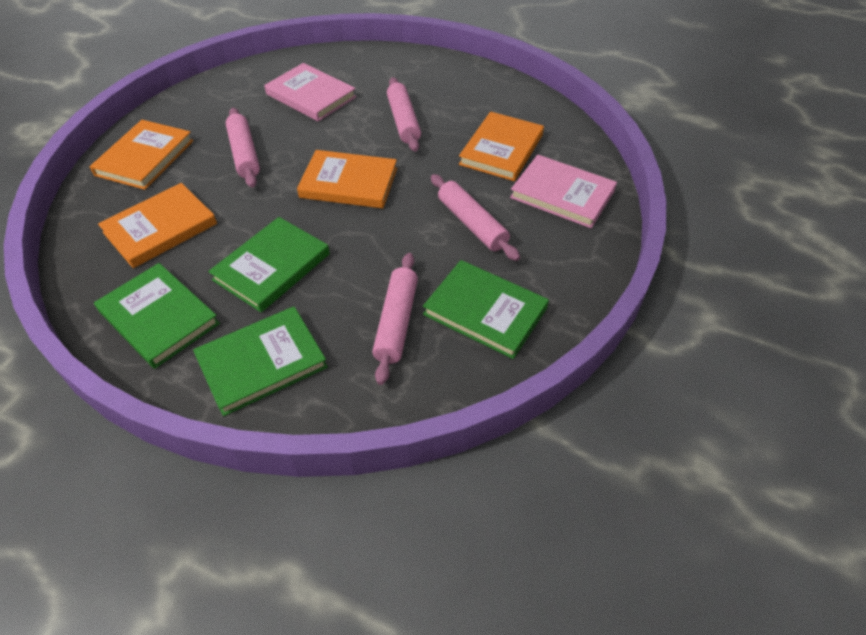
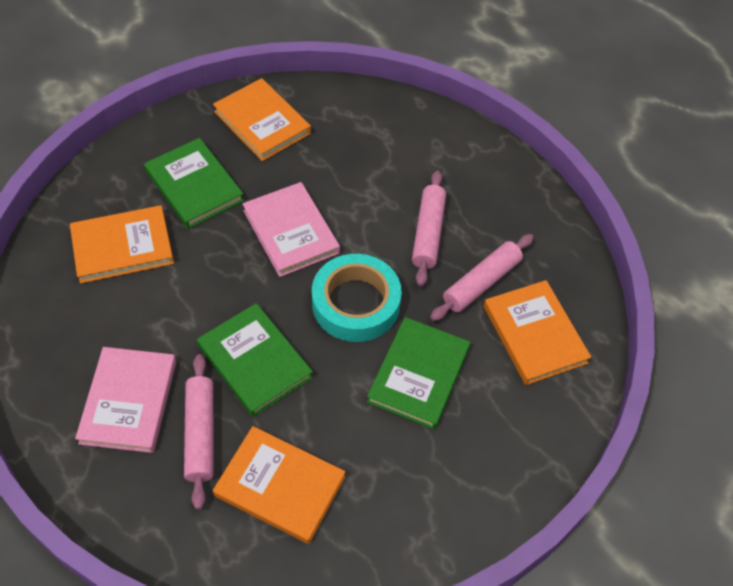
green book: [94,263,220,369] [193,306,328,416] [208,217,330,313] [423,260,549,359] = 4 -> [144,138,244,229] [197,303,313,417] [367,317,470,430] = 3
pink rolling pin: [226,108,260,188] [372,253,418,385] [387,77,421,152] [431,174,520,261] = 4 -> [184,354,214,510] [412,171,446,286] [430,234,534,321] = 3
turquoise tape: none = 0 -> [312,254,402,342] = 1

